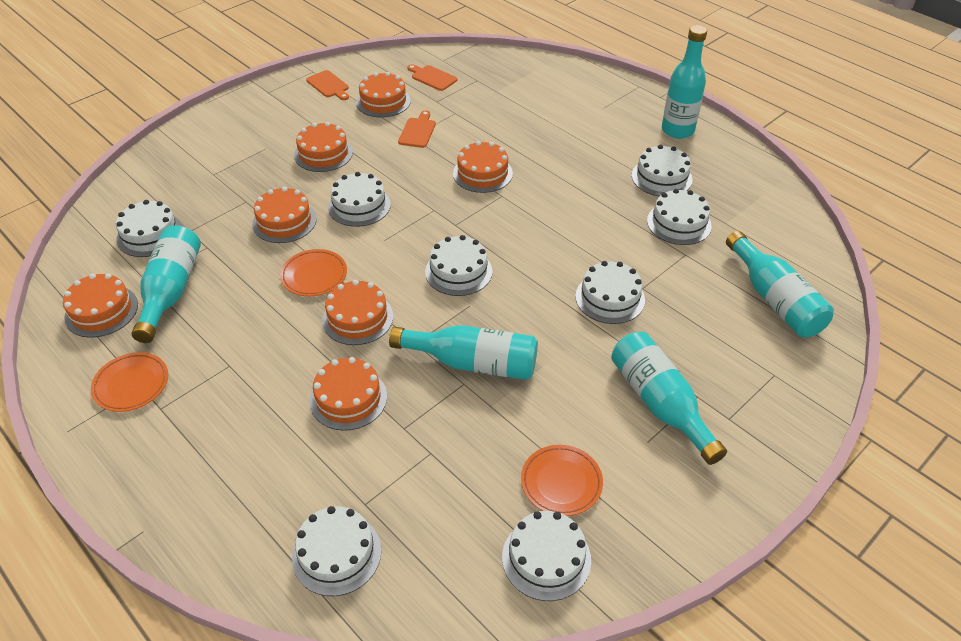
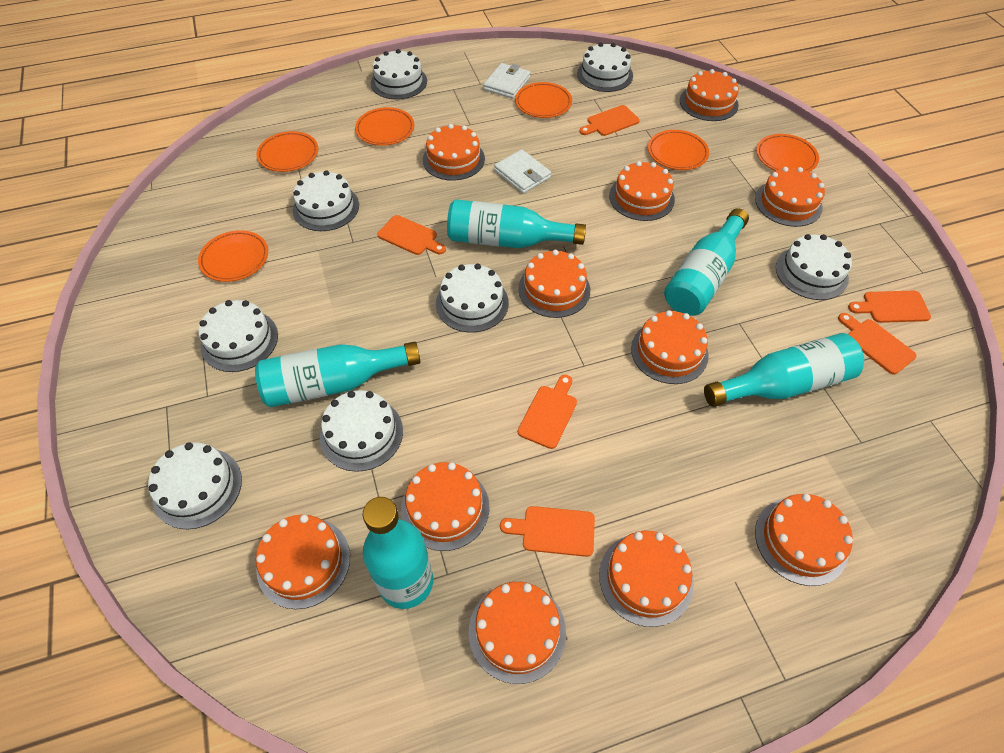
orange cake: [63,273,138,338] [252,187,317,243] [294,122,353,172] [310,357,387,431] [322,280,393,345] [356,72,411,117] [453,141,513,193] = 7 -> [256,515,350,609] [401,462,489,551] [423,124,485,181] [469,582,566,684] [518,250,590,318] [599,531,694,627] [609,161,675,221] [631,310,709,384] [680,69,739,121] [755,167,825,227] [755,494,853,586] = 11
orange cutting board: [306,70,349,100] [398,110,436,148] [407,64,457,91] = 3 -> [377,215,446,255] [500,506,595,557] [518,375,577,449] [580,105,640,136] [838,313,917,375] [848,291,931,323] = 6
orange plate: [91,352,168,412] [280,249,347,296] [521,445,603,516] = 3 -> [198,230,268,282] [256,131,318,172] [355,107,414,146] [515,82,572,118] [648,130,709,170] [756,134,819,172] = 6
white wallet: none = 0 -> [483,63,531,99] [494,149,551,193] = 2

